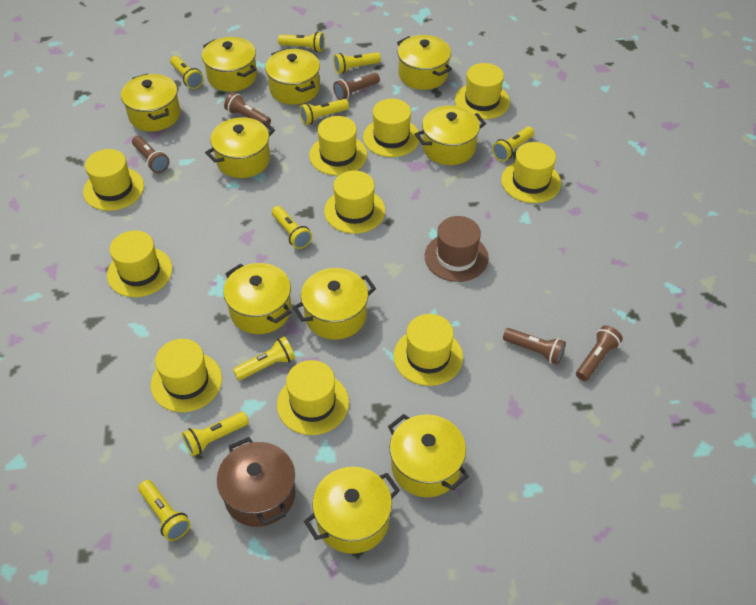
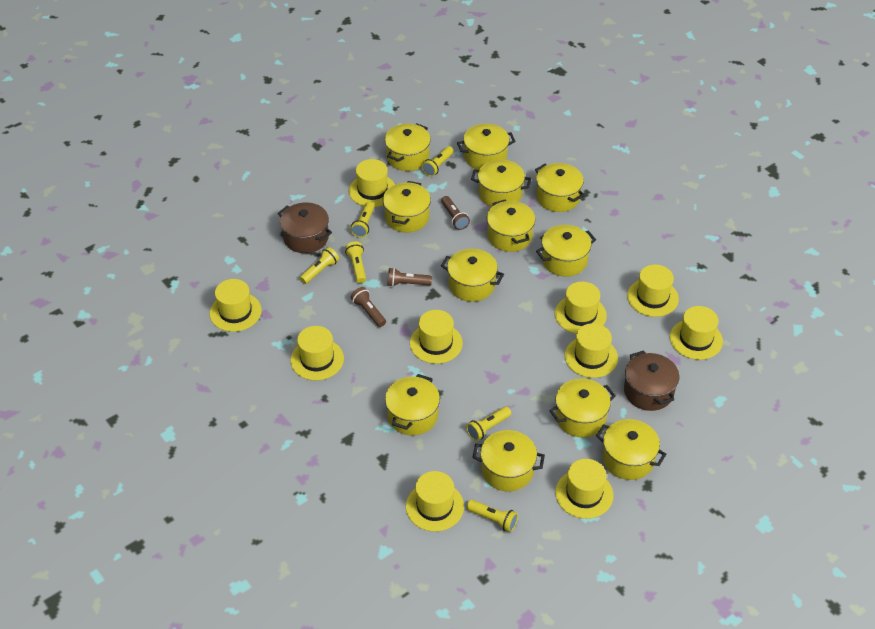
brown flashlight: [132,136,169,173] [224,92,271,128] [333,73,380,100] [503,328,566,365] [576,325,623,381] = 5 -> [351,287,386,327] [387,268,432,287] [441,196,470,230] = 3
brown hat: [425,216,489,282] = 1 -> none = 0
brown pot: [217,437,296,527] = 1 -> [278,202,332,253] [624,350,679,411] = 2
yellow flashlight: [138,480,191,541] [170,56,204,89] [182,412,249,456] [233,337,295,380] [272,206,312,249] [278,32,325,52] [299,99,349,125] [333,52,381,74] [492,127,534,161] = 9 -> [300,247,339,284] [345,241,366,283] [351,202,374,238] [422,146,454,177] [466,407,511,441] [466,500,518,532] = 6
yellow pot: [121,74,180,132] [202,37,257,92] [205,118,275,178] [223,263,291,334] [265,49,320,105] [293,268,376,340] [304,467,400,554] [388,414,469,497] [397,35,452,90] [415,105,486,165] = 10 -> [383,181,431,232] [384,123,431,171] [385,374,440,435] [441,249,504,302] [457,124,516,170] [471,159,531,207] [472,430,545,492] [486,200,535,252] [535,163,585,212] [536,225,596,276] [549,379,616,437] [596,419,666,480] = 12

